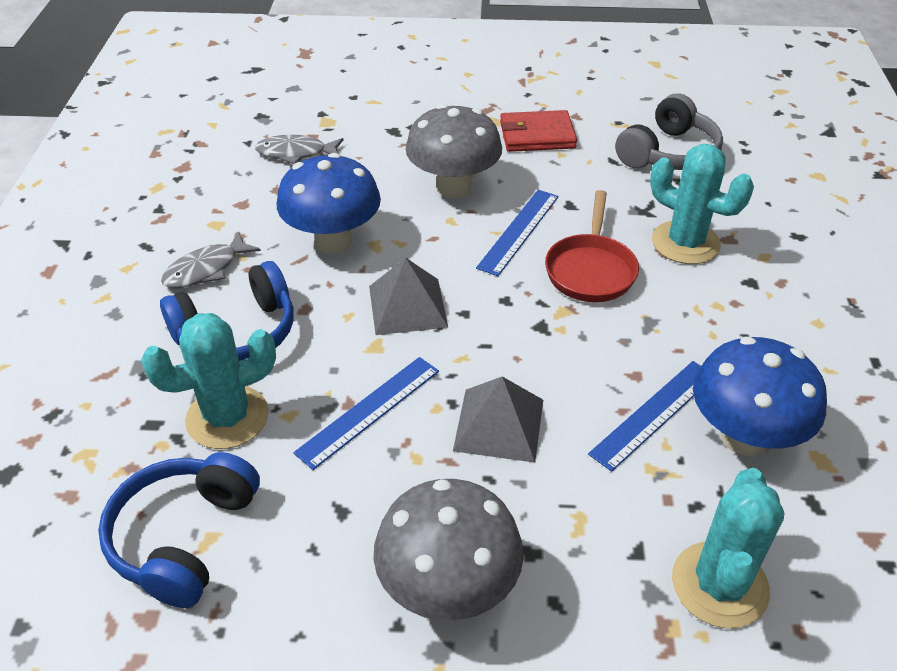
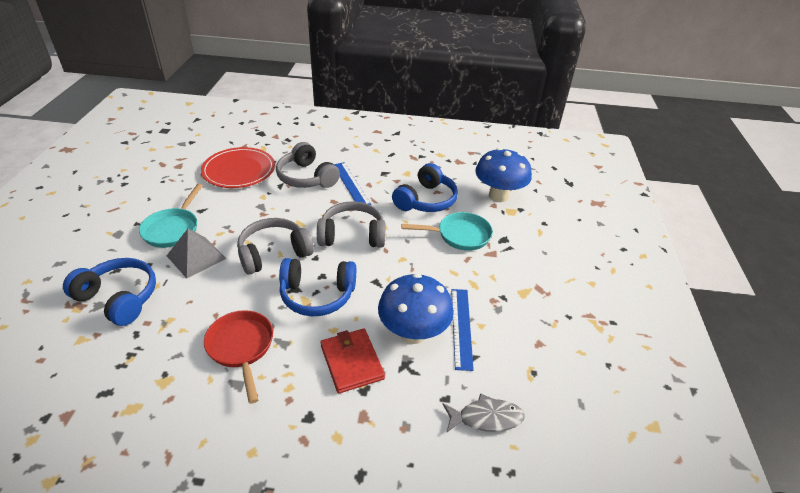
blue headphones: [98,452,260,608] [160,261,294,361] = 2 -> [63,258,156,326] [279,258,356,316] [392,163,458,212] = 3
blue ruler: [293,357,439,470] [476,190,559,276] [588,361,701,472] = 3 -> [334,162,371,205] [451,289,474,371] = 2
grey fish: [161,231,261,289] [255,135,344,164] = 2 -> [443,393,525,432] = 1
grey headphones: [615,94,723,170] = 1 -> [237,218,314,275] [276,142,340,188] [317,201,385,248] = 3
grey mushroom: [374,479,524,621] [405,104,502,198] = 2 -> none = 0
grey pyramid: [369,258,448,335] [453,376,543,463] = 2 -> [167,228,226,278] = 1
red plate: none = 0 -> [201,147,275,188] = 1
turquoise cactus: [141,313,276,449] [650,144,754,264] [672,468,784,628] = 3 -> none = 0
turquoise pan: none = 0 -> [139,184,203,248] [401,212,493,251] = 2

